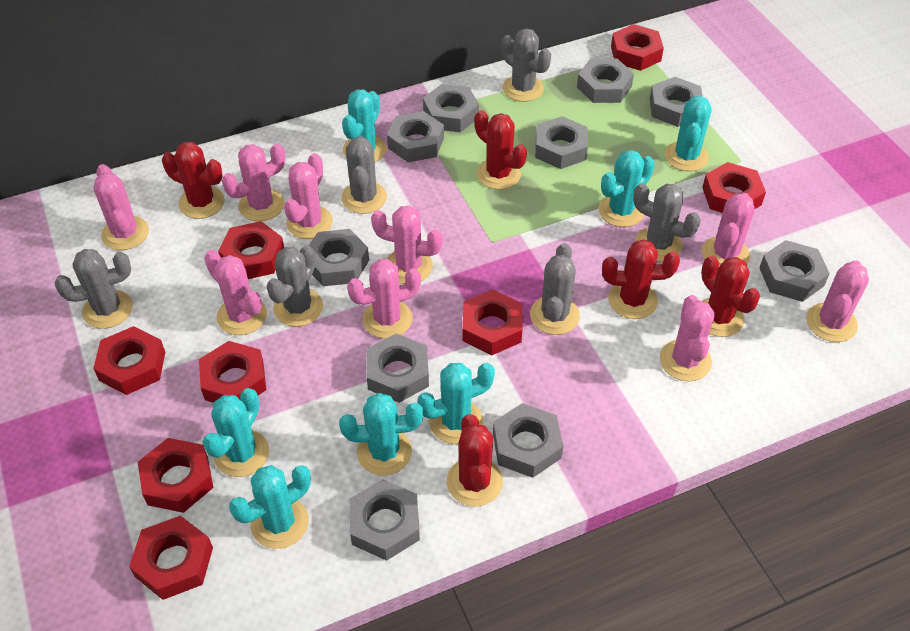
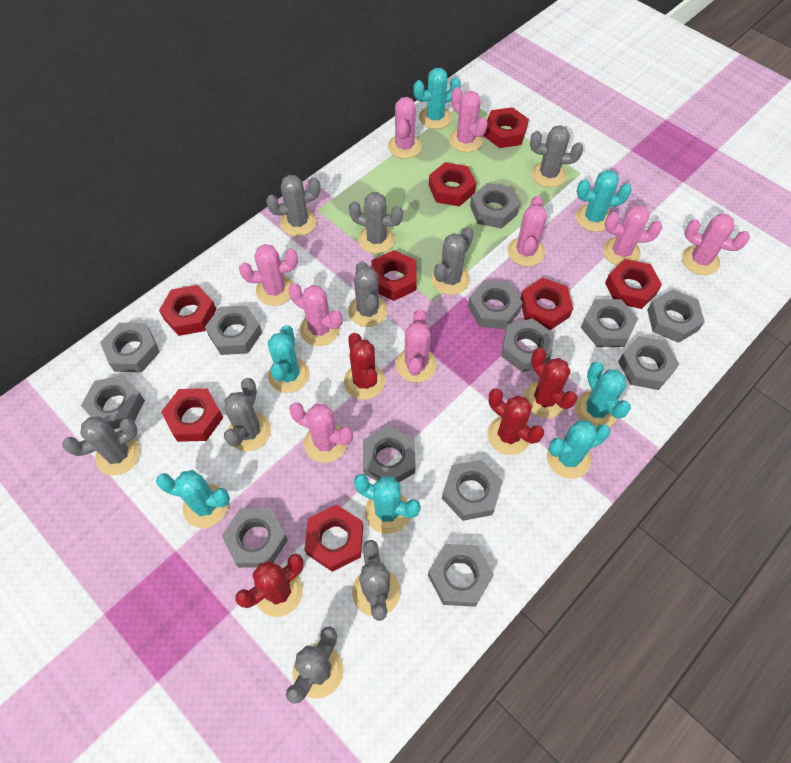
grey cactus: [55,249,133,329] [266,245,323,327] [341,136,387,214] [501,28,551,102] [530,243,580,335] [633,183,701,262] = 6 -> [62,416,140,475] [224,378,271,451] [266,175,320,236] [286,626,344,704] [348,261,388,327] [349,192,403,254] [352,540,400,621] [432,227,474,295] [530,125,583,187] = 9
grey nut: [309,229,369,286] [350,479,420,561] [366,333,429,403] [387,111,444,162] [423,84,479,133] [493,403,563,478] [535,116,588,169] [577,59,634,103] [650,77,703,127] [759,240,830,302] = 10 -> [81,375,145,429] [100,323,160,372] [205,305,262,355] [222,508,288,568] [363,426,416,482] [428,544,494,607] [442,460,503,521] [468,280,523,329] [470,183,519,229] [501,318,554,372] [581,299,639,347] [618,336,679,390] [647,289,705,343] = 13
red cactus: [162,142,225,219] [447,414,503,506] [474,110,527,190] [602,239,680,319] [701,256,760,337] = 5 -> [235,554,304,617] [344,333,385,400] [487,388,544,455] [524,348,578,418] = 4

